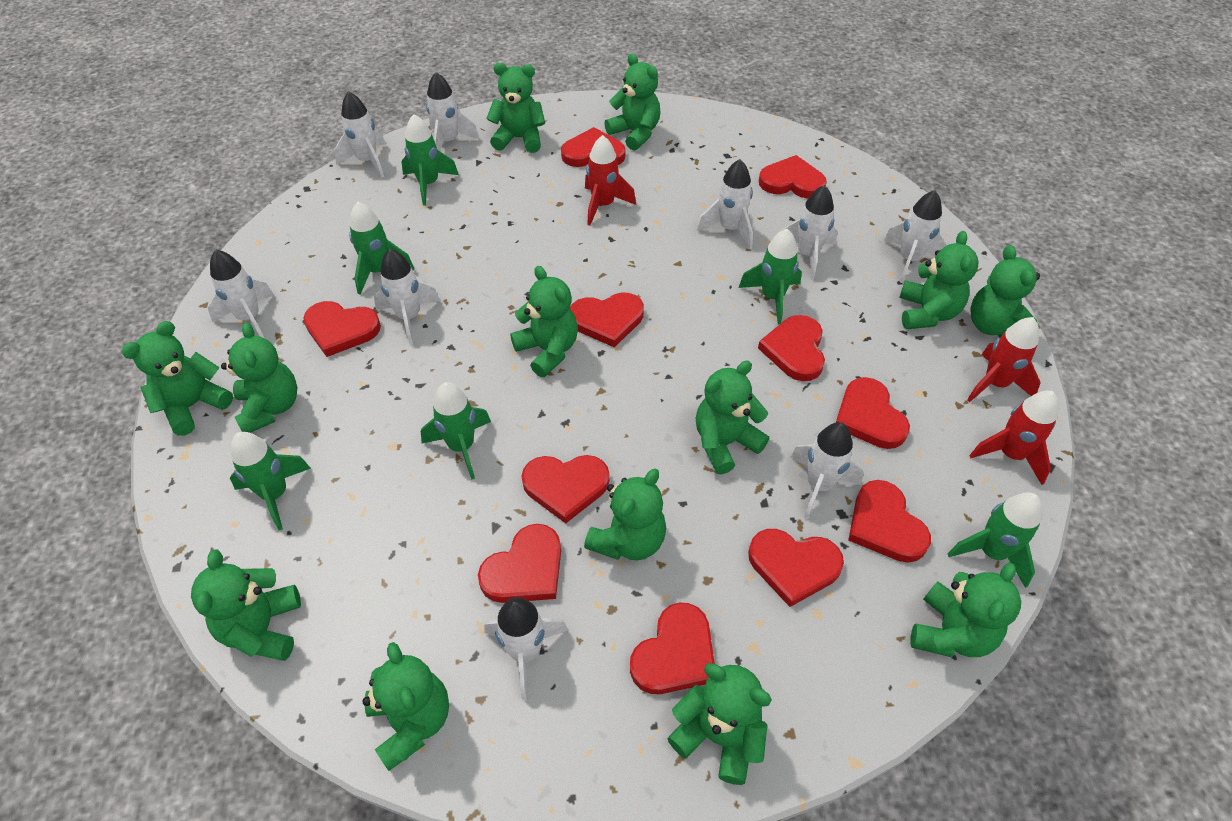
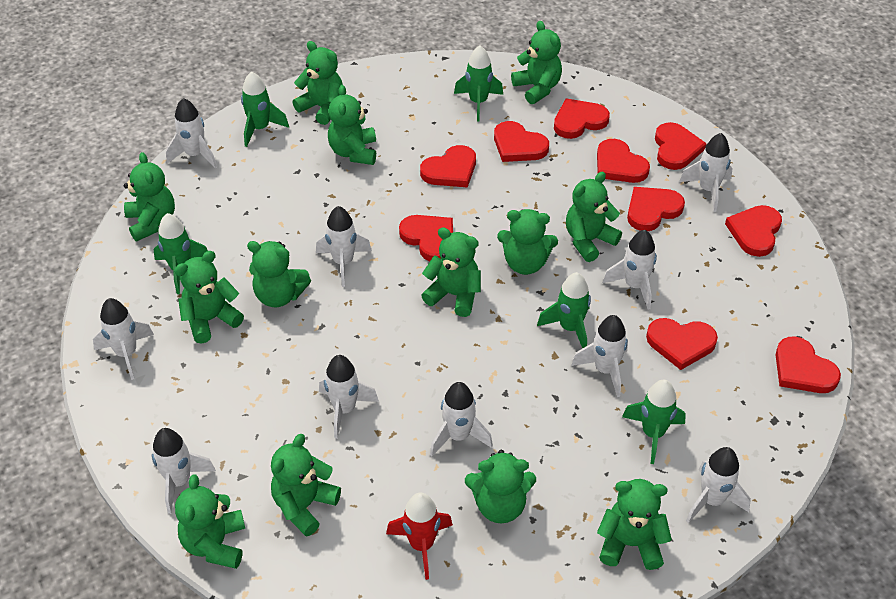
green rocket: [230,432,311,530] [349,202,414,295] [401,114,459,206] [421,382,491,480] [739,229,802,324] [948,492,1042,588] = 6 -> [153,213,208,294] [241,71,289,147] [454,45,503,121] [537,272,591,349] [622,379,686,464] = 5
red heart: [303,301,381,357] [478,524,561,603] [522,455,610,523] [561,127,626,167] [570,293,644,347] [630,602,715,694] [748,529,844,607] [758,315,825,381] [759,155,827,198] [836,377,910,449] [848,480,931,563] = 11 -> [399,215,453,261] [420,145,476,188] [494,121,549,162] [554,98,610,139] [597,139,650,183] [627,187,685,231] [646,318,718,370] [655,122,707,170] [725,205,782,257] [776,336,841,393] = 10
red rocket: [585,135,636,226] [967,317,1041,402] [969,391,1059,485] = 3 -> [386,493,453,580] = 1
white rocket: [208,249,274,339] [334,91,386,178] [374,249,440,345] [426,72,479,151] [484,597,568,701] [697,159,753,249] [781,185,838,280] [791,422,863,519] [883,190,947,283] = 9 -> [93,298,154,380] [151,428,216,514] [166,98,217,168] [316,206,372,287] [319,355,379,439] [430,382,493,456] [571,315,628,397] [602,230,657,310] [679,133,733,212] [686,447,751,523] = 10

